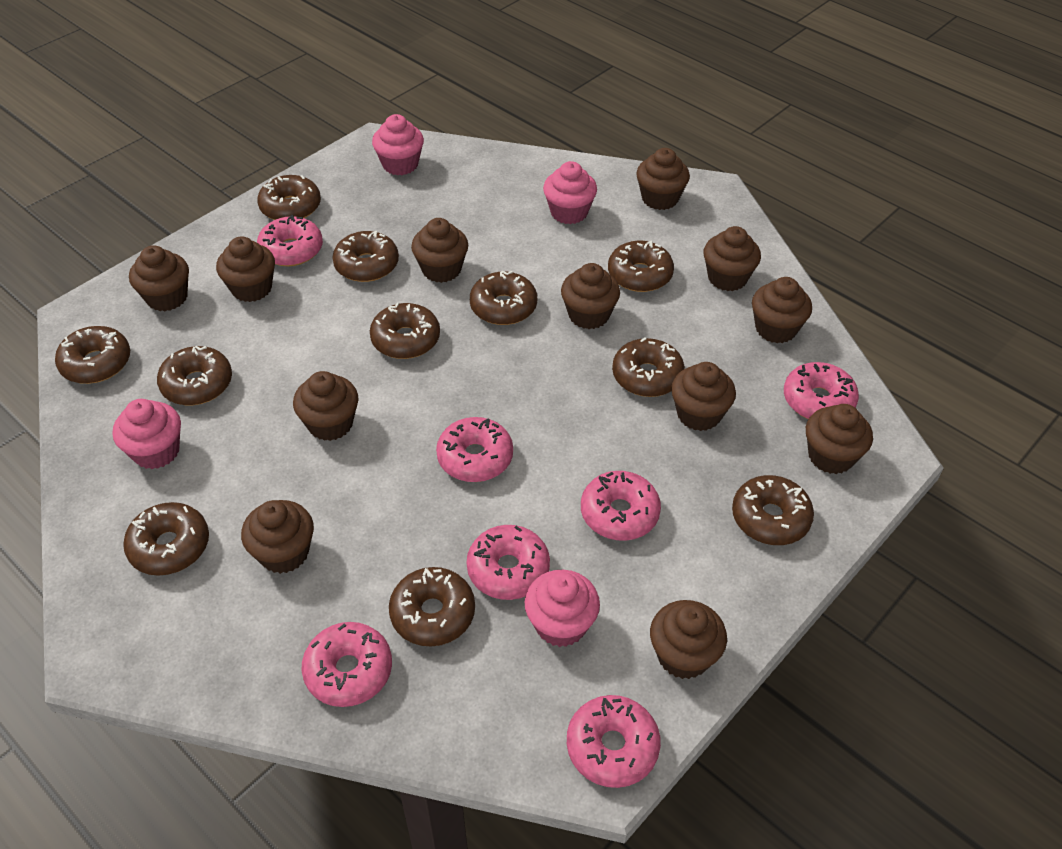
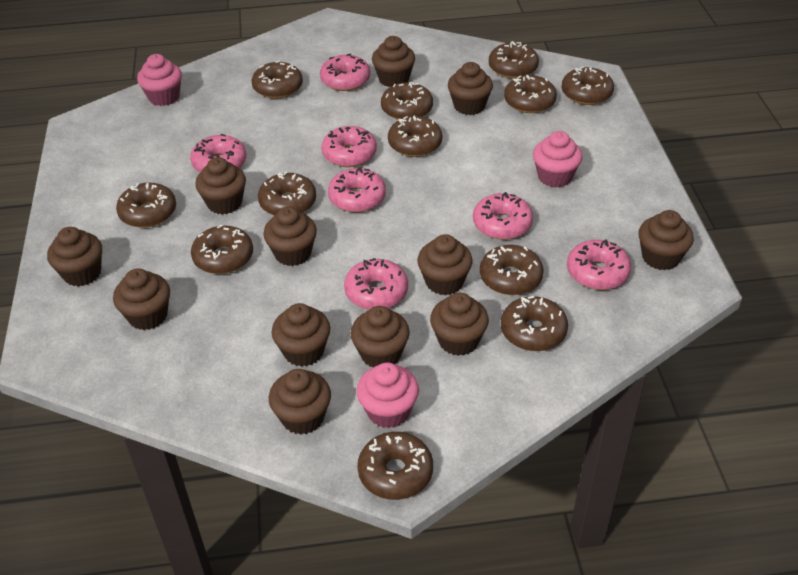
brown donut: [55,326,130,384] [123,502,209,576] [157,346,232,405] [257,175,321,220] [332,231,399,282] [370,303,440,359] [389,567,475,647] [470,271,537,325] [608,240,674,292] [612,337,685,397] [732,475,814,545] = 11 -> [116,183,176,228] [191,224,253,274] [252,61,303,99] [258,171,316,215] [358,432,433,500] [381,82,433,120] [388,116,442,157] [480,245,544,295] [489,41,539,79] [501,296,568,351] [504,75,557,113] [562,66,614,105] = 12
pink cupcake: [113,399,181,469] [372,114,424,175] [525,570,600,647] [543,161,597,224] = 4 -> [137,54,182,106] [357,362,419,428] [533,131,583,187] = 3

